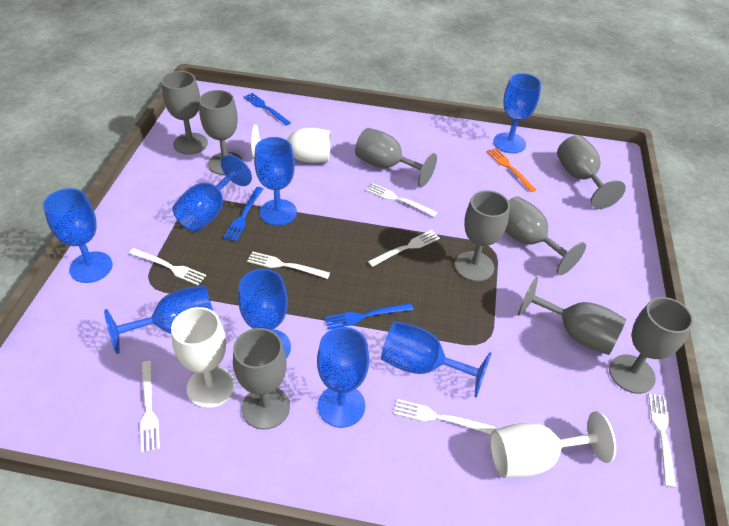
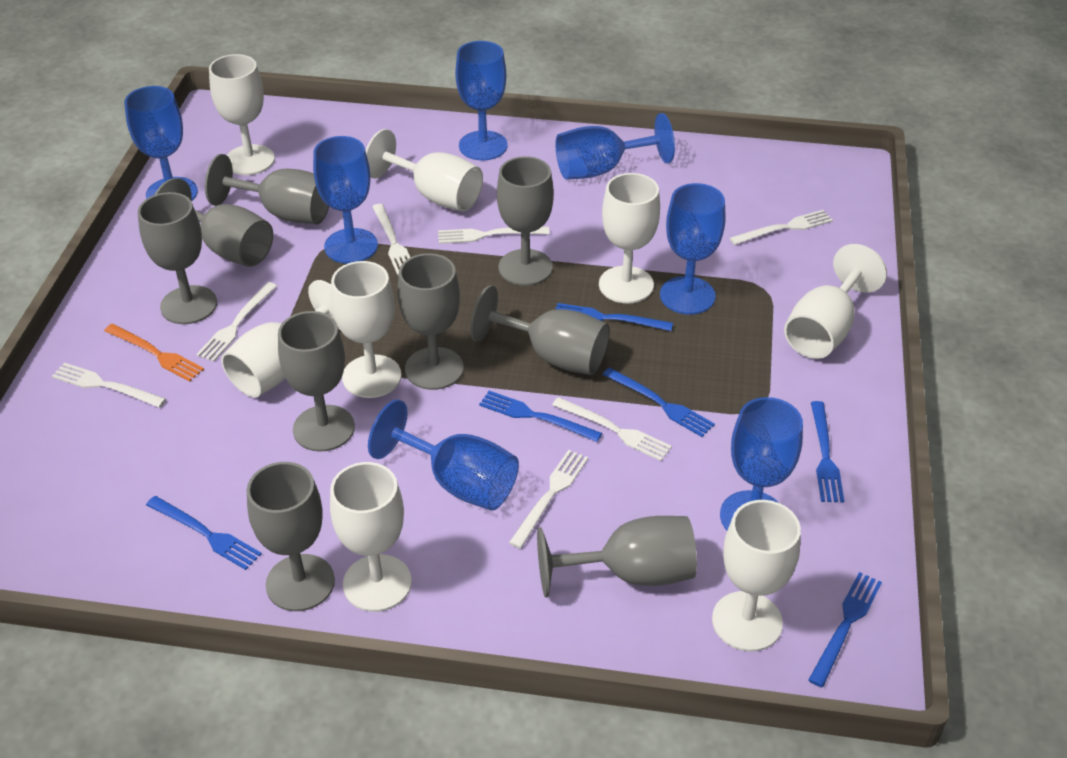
blue fork: [223,187,263,242] [244,93,291,126] [324,303,413,330] = 3 -> [146,496,262,570] [479,391,602,442] [556,303,673,331] [602,367,715,437] [808,572,882,687] [811,401,844,502] = 6
blue goblet: [43,188,113,283] [104,285,213,354] [173,155,252,231] [238,269,291,359] [254,137,297,226] [317,327,369,428] [381,321,492,398] [493,73,541,153] = 8 -> [124,86,198,202] [313,136,378,263] [368,400,519,511] [455,41,508,160] [556,113,675,180] [660,183,725,315] [720,397,803,530] = 7
white goblet: [171,307,235,408] [251,124,331,163] [490,411,616,478] = 3 -> [209,54,275,175] [221,280,340,398] [330,462,412,612] [331,261,402,398] [366,129,483,212] [599,173,660,304] [712,500,801,651] [784,244,887,359] = 8

